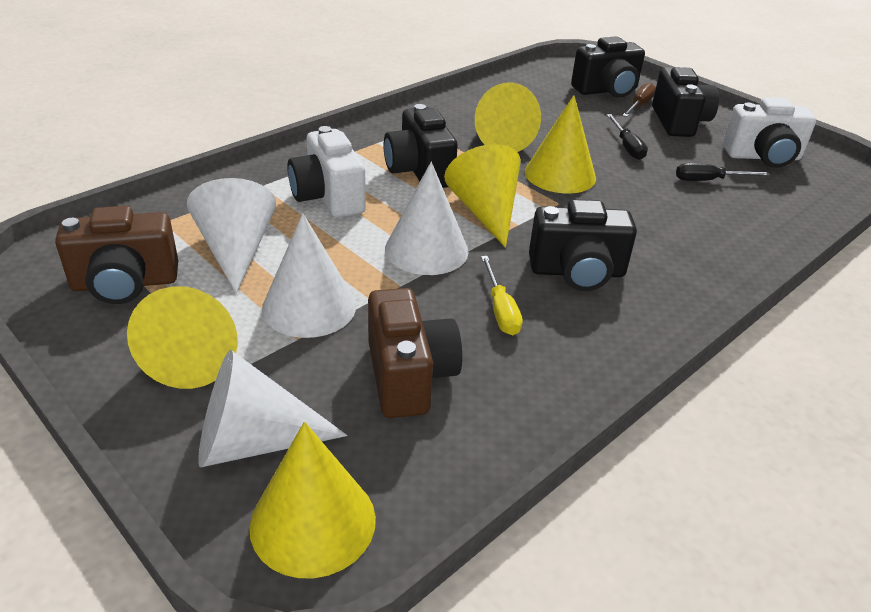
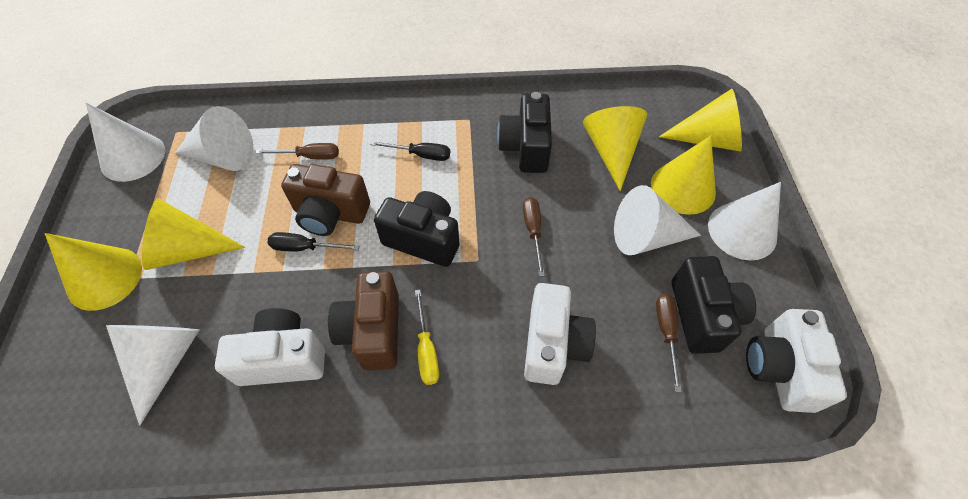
black camera: [383,104,458,188] [529,199,637,291] [571,36,645,98] [652,67,719,137] = 4 -> [374,191,460,267] [497,92,552,173] [671,256,756,354] = 3
brown screwdriver: [622,83,656,117] = 1 -> [256,143,339,160] [523,197,545,277] [656,294,682,392] = 3
white camera: [287,126,366,218] [723,97,816,168] = 2 -> [215,308,325,386] [524,283,596,385] [746,309,847,413] = 3
white cone: [187,178,276,294] [198,350,347,467] [262,213,356,338] [385,162,469,275] = 4 -> [86,103,165,182] [106,325,199,426] [175,106,253,171] [614,185,701,255] [708,182,781,260] = 5

